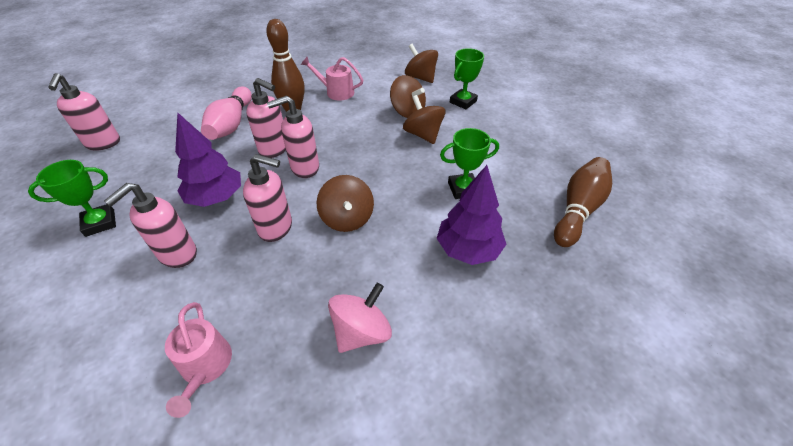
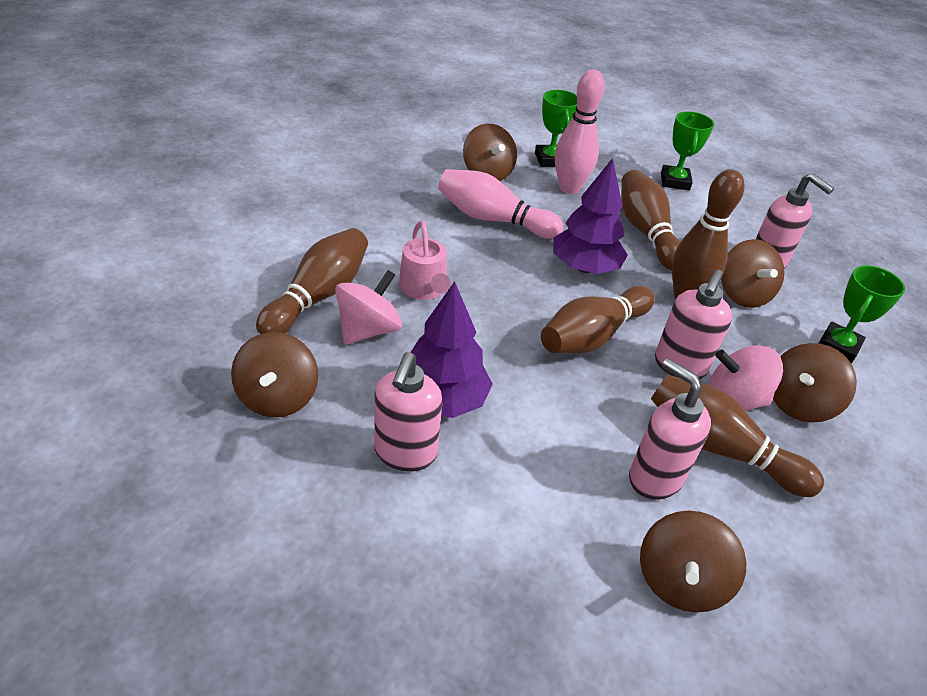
brown bowling pin: [266,19,304,112] [554,157,612,247] = 2 -> [256,228,368,334] [541,286,655,354] [621,170,680,271] [651,375,824,497] [672,169,745,299] = 5
brown spinning top: [316,175,374,232] [390,75,426,118] [403,95,446,144] [405,44,438,83] = 4 -> [231,332,318,417] [463,124,517,181] [640,511,747,612] [721,239,785,308] [773,343,857,423] = 5
pink bowling pin: [201,86,252,140] = 1 -> [438,169,564,239] [555,70,605,194] = 2
pink soap dispenser: [48,73,120,151] [104,183,197,268] [243,154,292,242] [246,78,286,158] [267,96,319,178] = 5 -> [374,352,443,472] [629,358,711,500] [655,269,732,379] [756,173,834,269] = 4
pink spinning top: [328,283,392,353] = 1 -> [335,270,402,345] [709,345,783,411] = 2
pink watering can: [165,302,232,418] [301,57,363,101] = 2 -> [399,221,451,300] = 1

